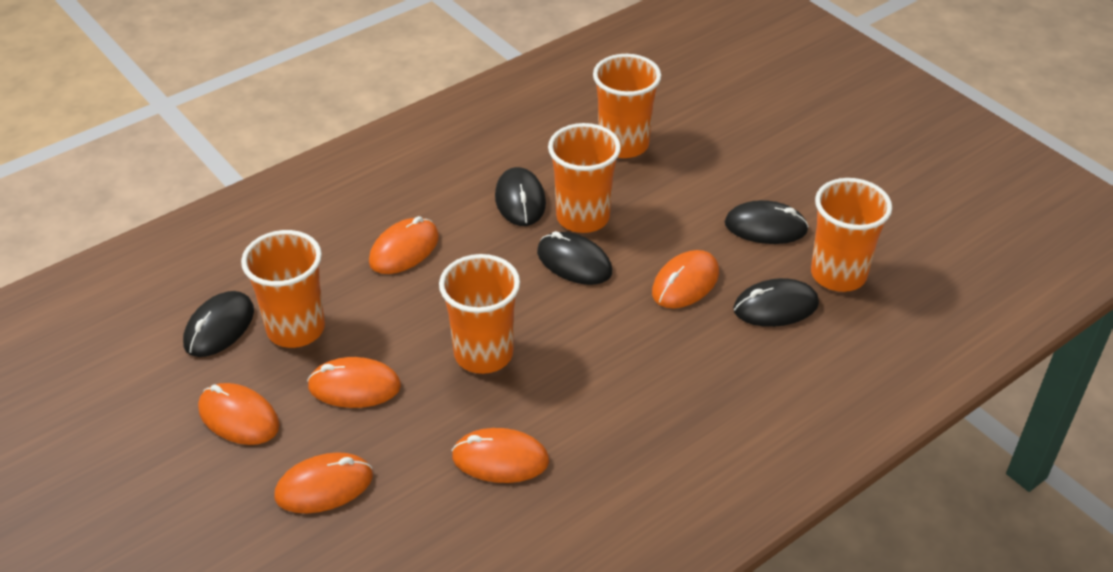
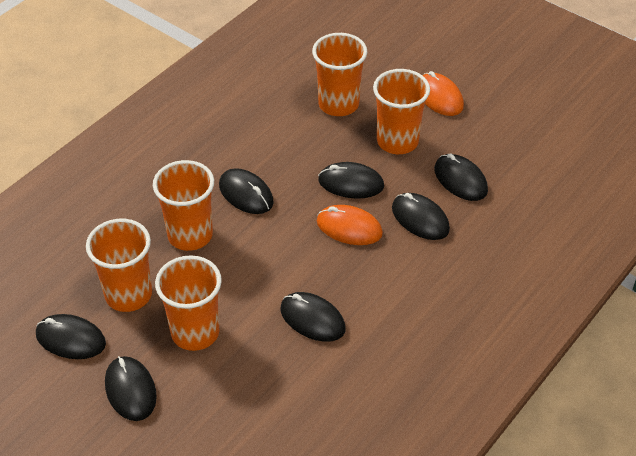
black mouse: [183,291,254,357] [495,167,546,226] [537,231,612,285] [725,200,809,244] [733,278,819,327] = 5 -> [36,314,106,359] [105,356,157,421] [219,168,274,214] [280,292,346,342] [318,162,384,199] [392,193,450,240] [434,153,488,201] = 7
orange mouse: [198,383,280,445] [275,452,373,513] [307,357,401,408] [369,216,439,274] [451,428,549,483] [652,250,719,308] = 6 -> [317,205,383,245] [422,71,464,116] = 2

